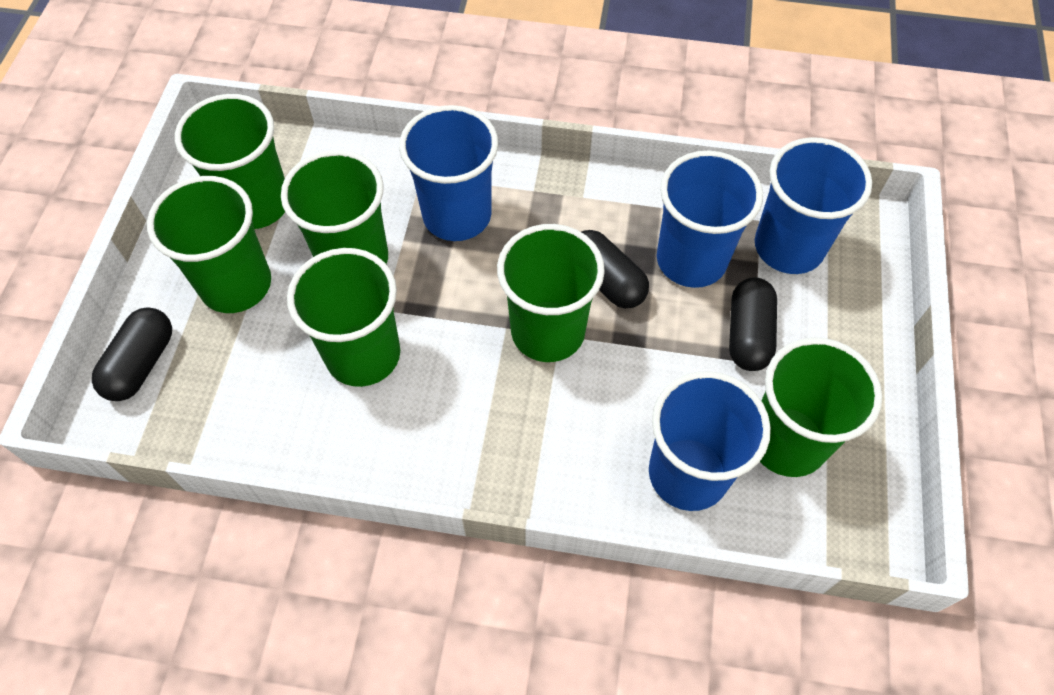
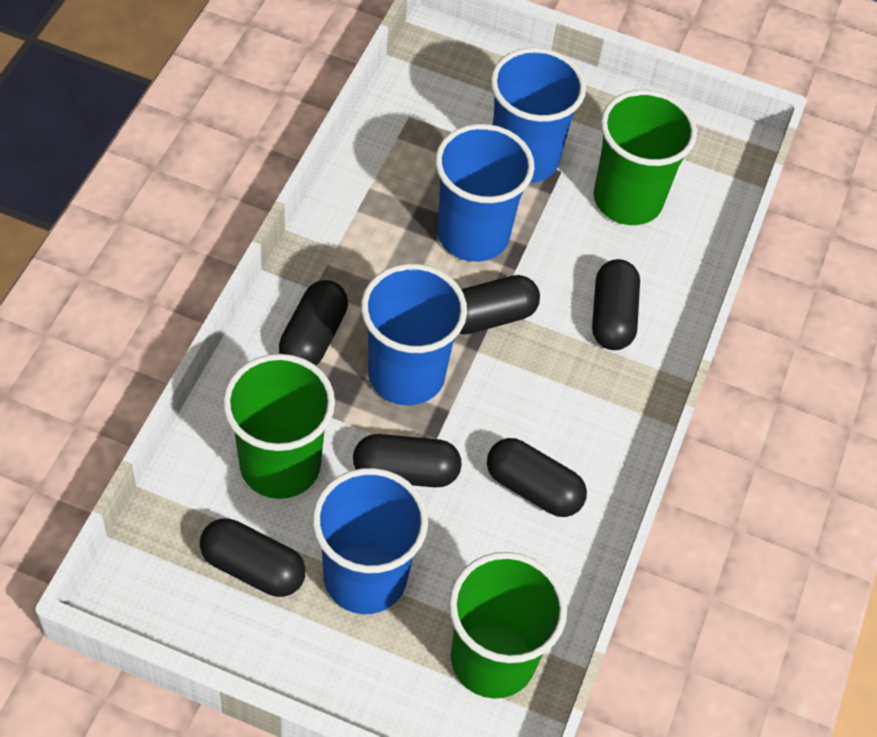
black capsule: [92,307,172,401] [582,230,649,308] [729,277,777,371] = 3 -> [200,518,306,597] [279,280,348,365] [353,434,462,487] [459,275,540,335] [487,438,587,517] [592,259,640,350] = 6
green cup: [147,176,271,313] [175,94,285,229] [281,150,388,264] [287,248,400,387] [497,224,605,362] [760,337,882,477] = 6 -> [223,354,335,499] [449,552,567,699] [594,90,697,225] = 3

